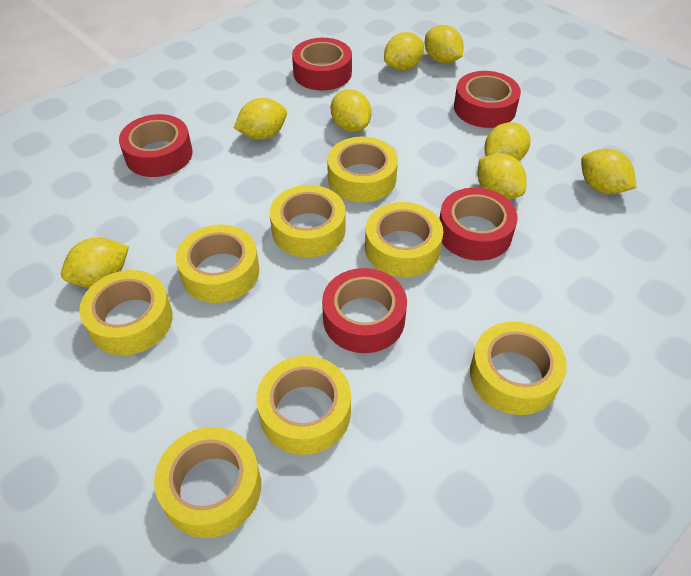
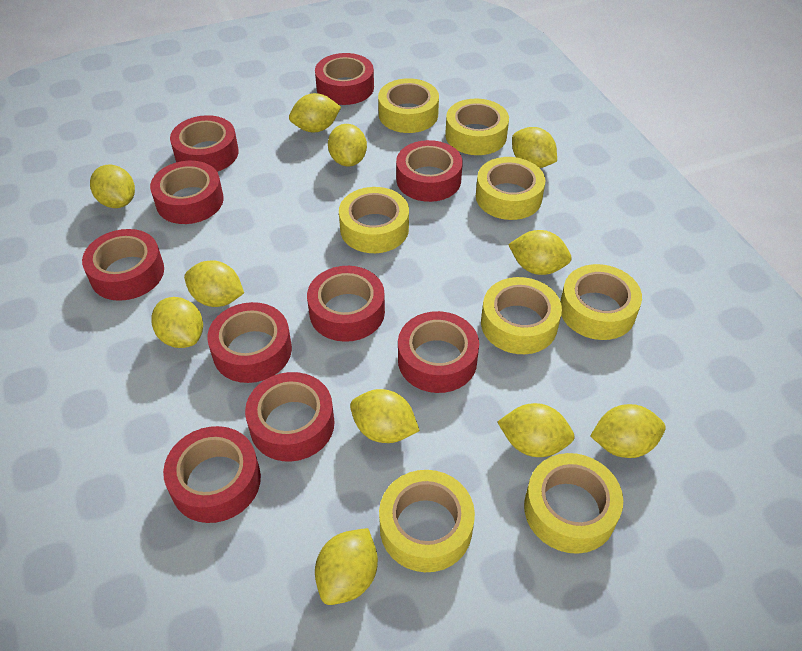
red tape: [119,114,193,177] [292,38,352,91] [322,268,407,353] [439,188,518,261] [454,71,521,128] = 5 -> [82,229,164,301] [150,161,224,224] [163,426,261,523] [170,115,239,172] [207,302,292,383] [245,372,334,462] [307,266,385,342] [315,53,374,105] [396,140,463,202] [398,311,479,393] = 10
yellow lemon: [61,237,129,288] [234,98,287,140] [331,89,372,132] [384,32,424,71] [425,25,464,64] [478,153,526,199] [484,122,530,161] [581,149,637,194] = 8 -> [90,165,135,208] [151,297,203,348] [184,260,244,307] [289,93,341,132] [315,528,378,605] [328,124,367,166] [350,389,420,443] [497,403,575,457] [508,230,572,275] [512,127,557,168] [590,404,666,458] = 11

